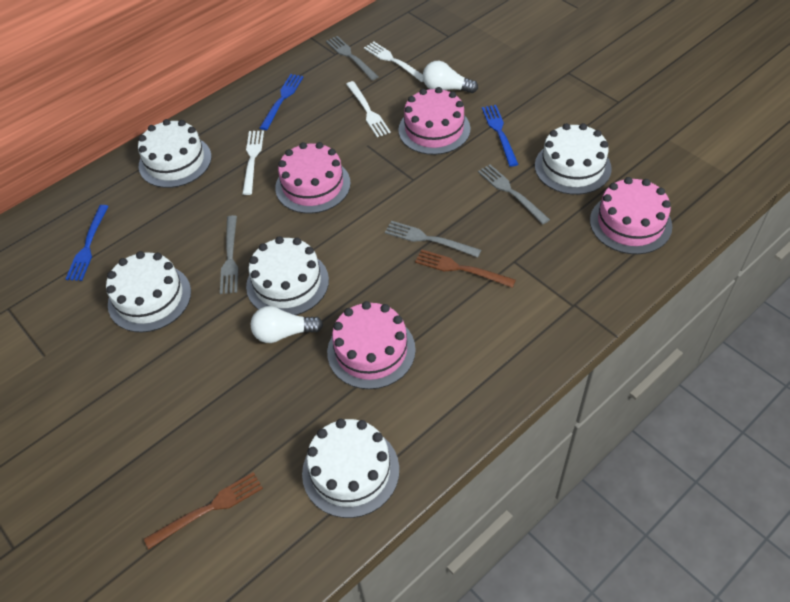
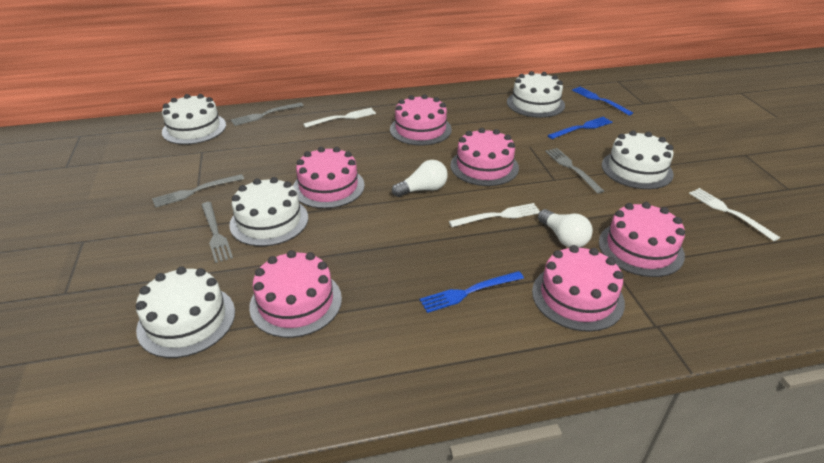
brown fork: [144,472,263,549] [415,249,516,288] = 2 -> none = 0
pink cake: [275,142,351,214] [327,301,416,389] [398,87,470,155] [590,177,672,254] = 4 -> [249,250,342,338] [293,147,365,209] [390,94,452,146] [451,128,519,186] [532,245,625,332] [599,202,685,277] = 6

